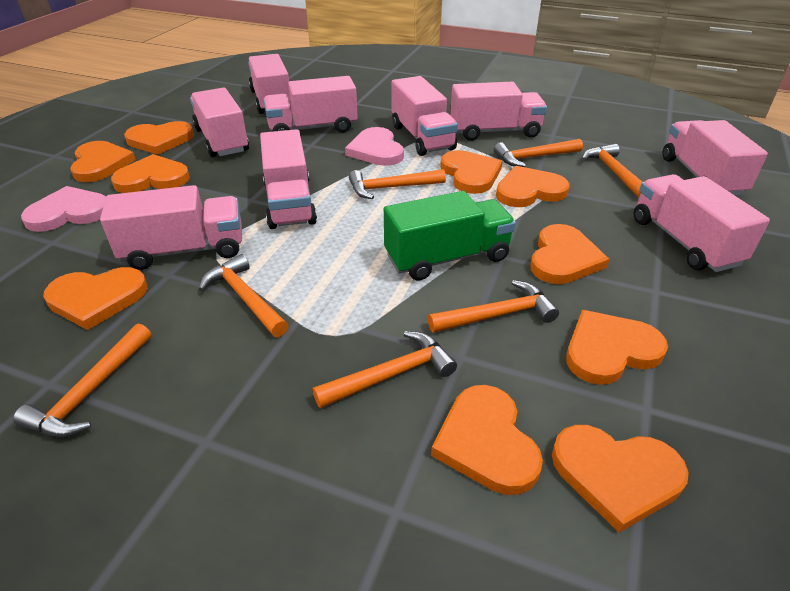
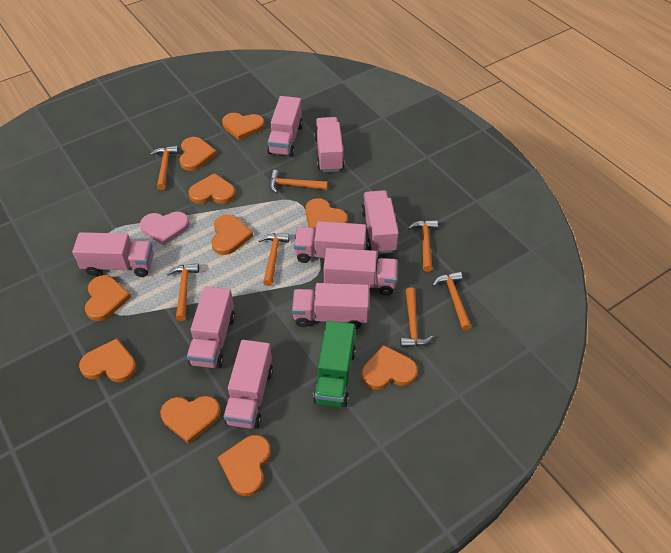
pink heart: [21,186,106,232] [345,127,404,166] = 2 -> [140,212,190,246] = 1

